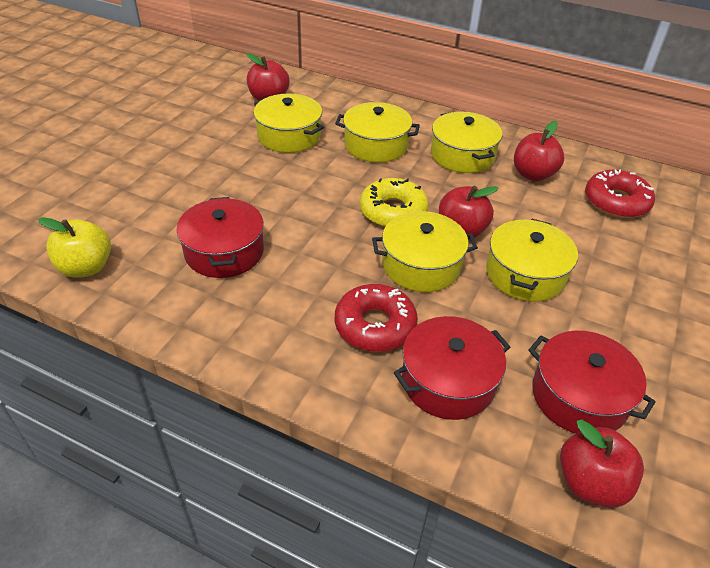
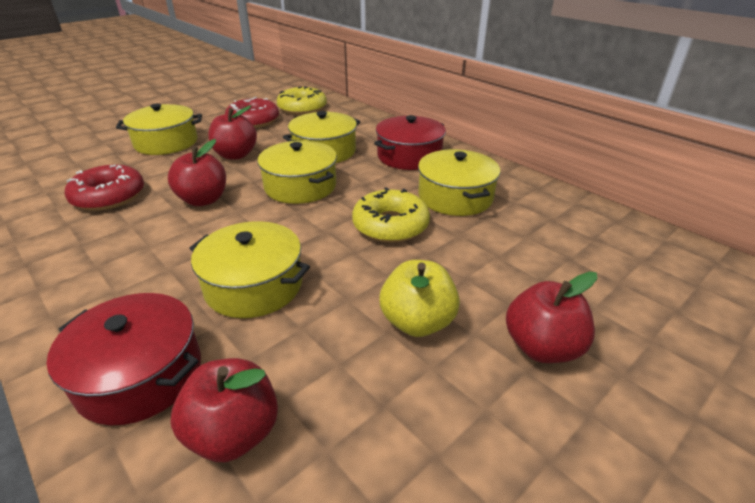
red pot: [177,197,264,278] [394,316,510,420] [528,331,656,434] = 3 -> [47,293,201,425] [374,115,446,170] = 2
yellow donut: [360,178,429,227] = 1 -> [276,86,327,115] [352,187,430,243] = 2

